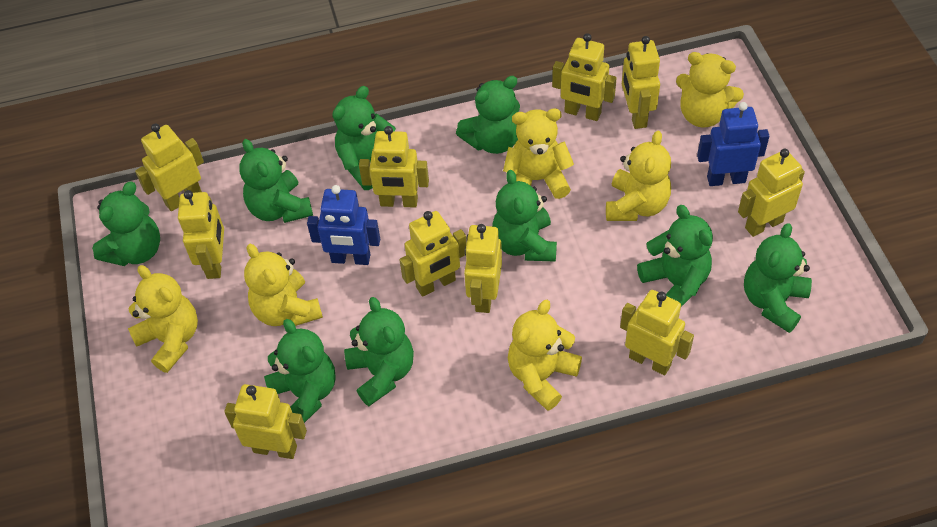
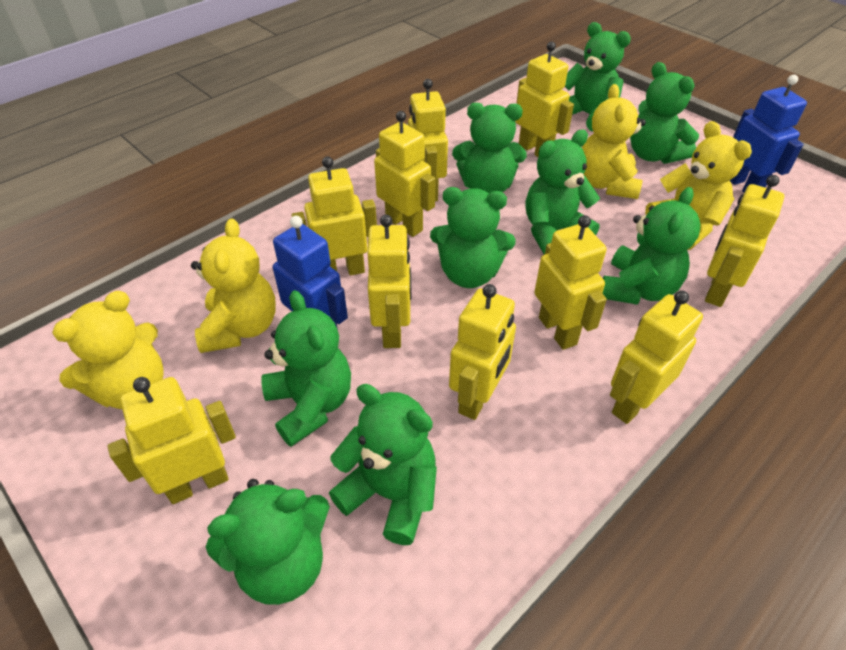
yellow teddy bear: [128,265,198,373] [244,244,323,326] [503,108,574,199] [508,300,582,411] [606,131,671,221] [676,52,744,128] = 6 -> [52,291,164,409] [191,219,276,353] [582,84,646,199] [645,121,752,250] = 4

